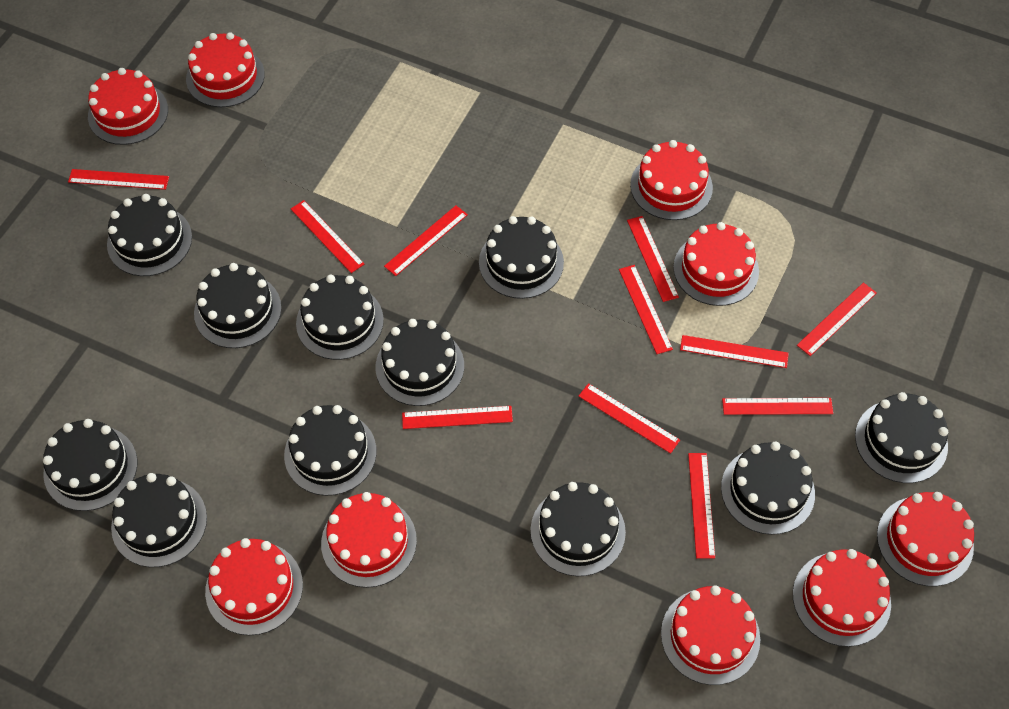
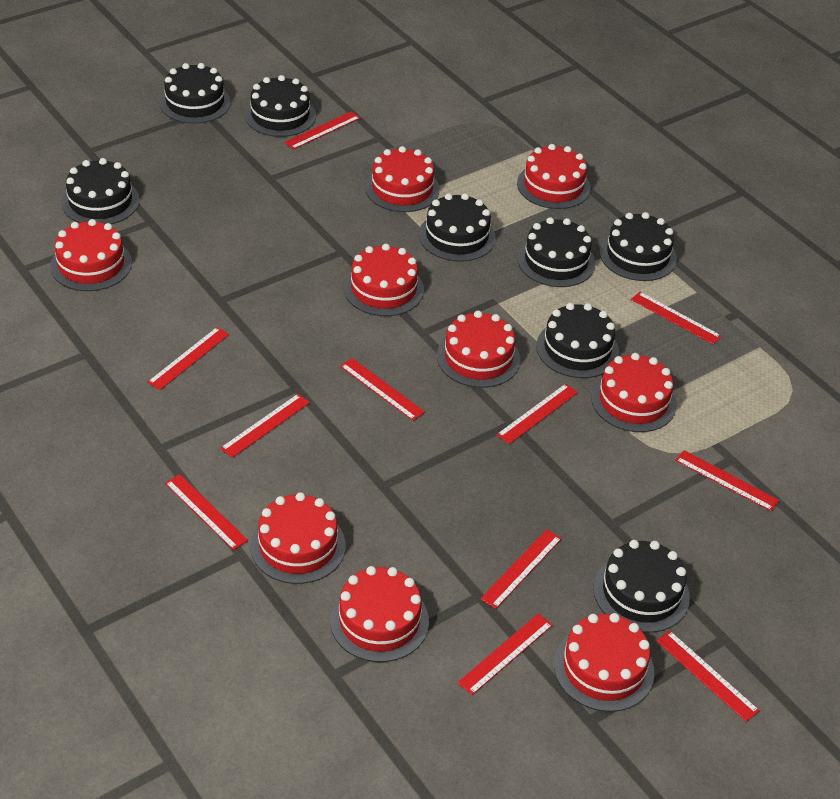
black cake: [43,419,137,511] [107,194,192,276] [111,473,207,567] [194,263,281,348] [284,405,377,496] [296,275,384,360] [376,319,464,406] [479,216,564,299] [531,482,626,576] [721,442,815,535] [855,392,948,483] = 11 -> [61,158,140,224] [159,63,231,124] [245,75,316,137] [419,193,496,262] [517,217,595,287] [536,303,619,378] [593,540,690,633] [600,212,677,281] = 8

